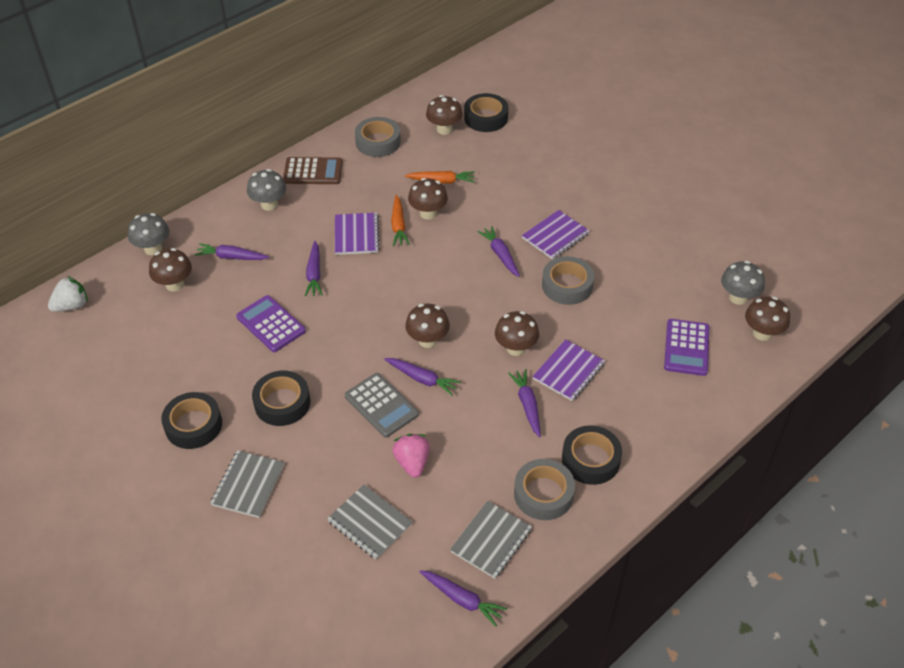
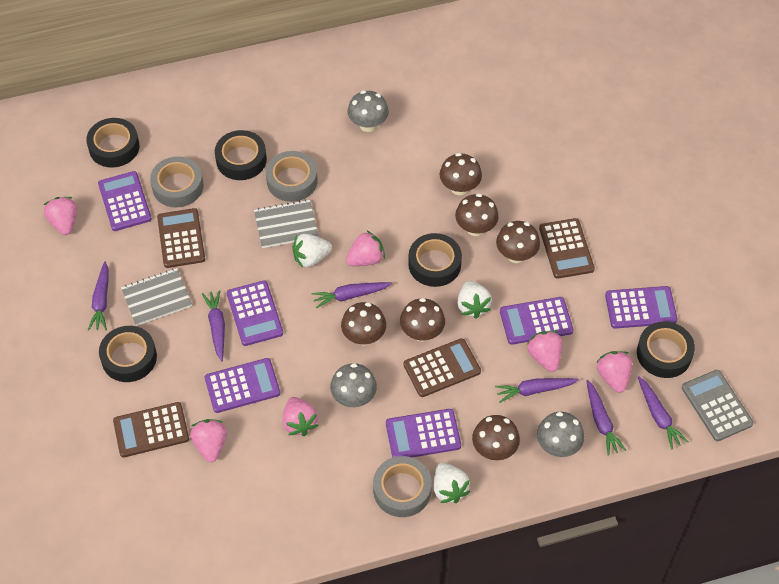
black tape: [161,392,222,449] [252,371,310,426] [464,93,508,132] [562,425,622,485] = 4 -> [86,118,140,168] [99,326,157,382] [215,130,267,180] [408,233,462,287] [637,322,695,378] = 5
brown calculator: [283,157,343,184] = 1 -> [113,402,189,458] [157,208,205,268] [403,338,481,397] [539,218,595,279] = 4
grey notebook: [210,450,284,518] [327,485,412,559] [450,501,532,579] = 3 -> [121,268,192,326] [254,200,319,248] = 2
orange carrot: [391,195,410,246] [405,171,475,184] = 2 -> none = 0
pink strawberry: [392,434,430,478] = 1 -> [43,197,77,235] [190,419,227,462] [282,397,319,436] [346,230,385,266] [527,331,562,372] [596,351,632,393] = 6
purple calculator: [236,295,306,352] [664,319,710,376] = 2 -> [98,171,152,231] [205,358,280,413] [227,280,283,346] [386,409,461,458] [500,297,574,345] [605,286,677,329] = 6
purple notebook: [335,213,380,255] [522,210,590,260] [532,339,605,401] = 3 -> none = 0
white strawberry: [48,276,88,312] = 1 -> [293,233,332,268] [434,463,470,503] [457,281,492,319] = 3

